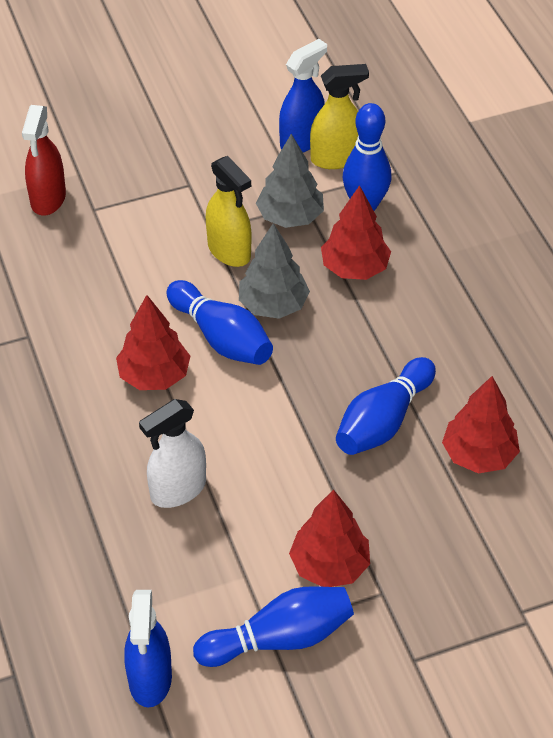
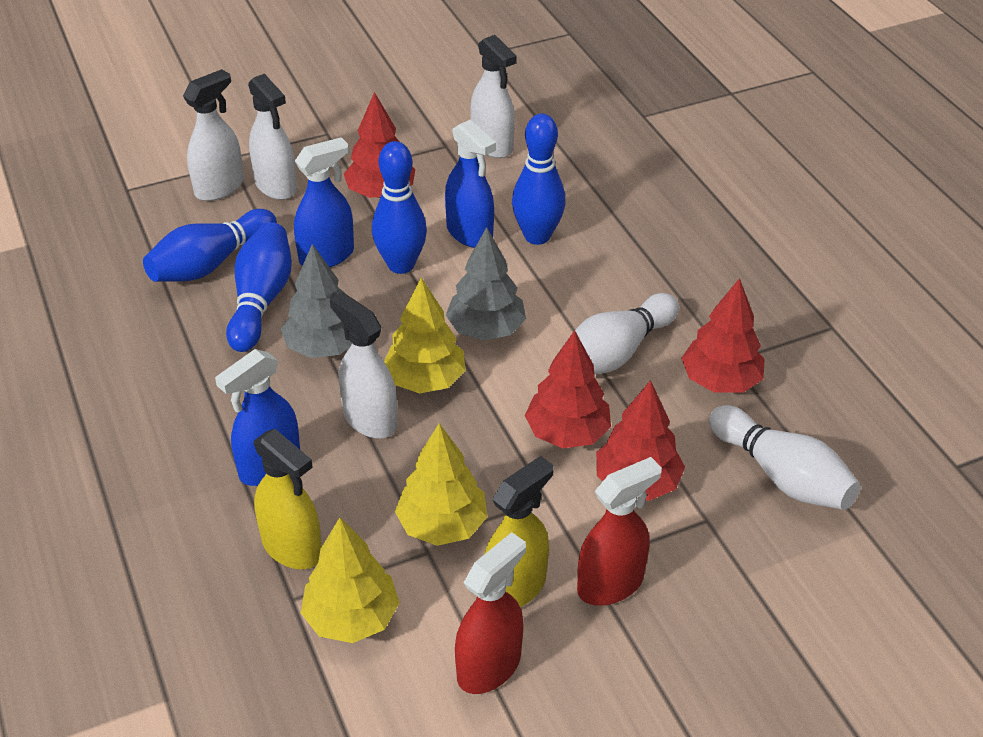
blue spray bottle: [124,590,172,708] [279,39,327,152] = 2 -> [215,349,300,486] [294,137,354,267] [445,120,496,248] = 3
red spray bottle: [22,105,66,215] = 1 -> [455,532,526,694] [577,457,662,605] = 2
white bowling pin: none = 0 -> [575,293,679,374] [709,405,861,510] = 2
white spray bottle: [139,399,206,508] = 1 -> [183,69,244,201] [248,74,297,200] [330,292,397,439] [470,35,517,158] = 4
yellow tree: none = 0 -> [301,518,400,643] [384,278,466,394] [395,423,487,546] = 3

